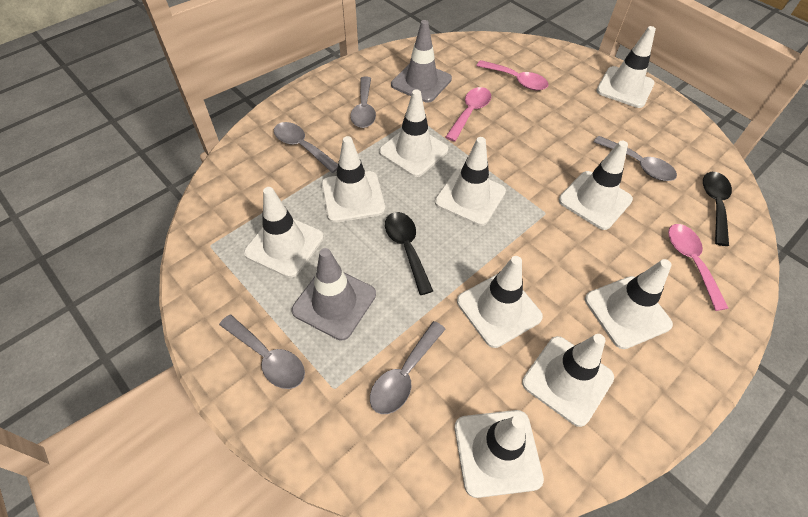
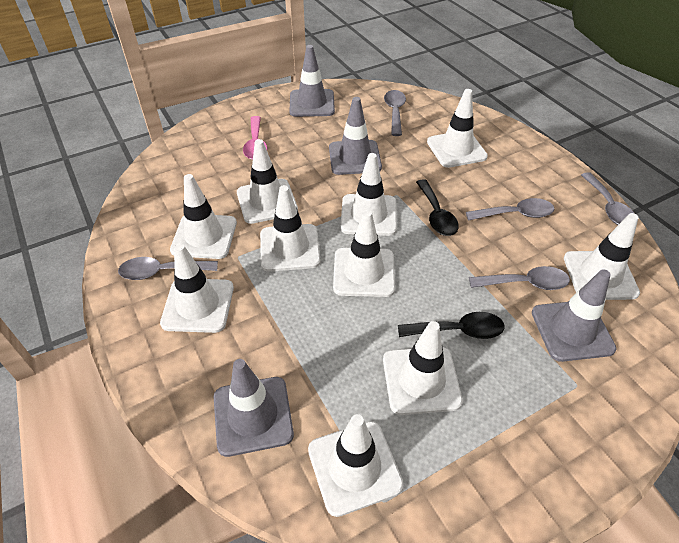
grey traffic cone: [292,248,376,341] [391,20,452,103] = 2 -> [214,359,294,457] [289,45,335,117] [329,97,382,175] [532,269,617,362] = 4
pink spoon: [446,87,491,142] [476,60,549,90] [668,224,729,311] = 3 -> [243,116,267,160] = 1

